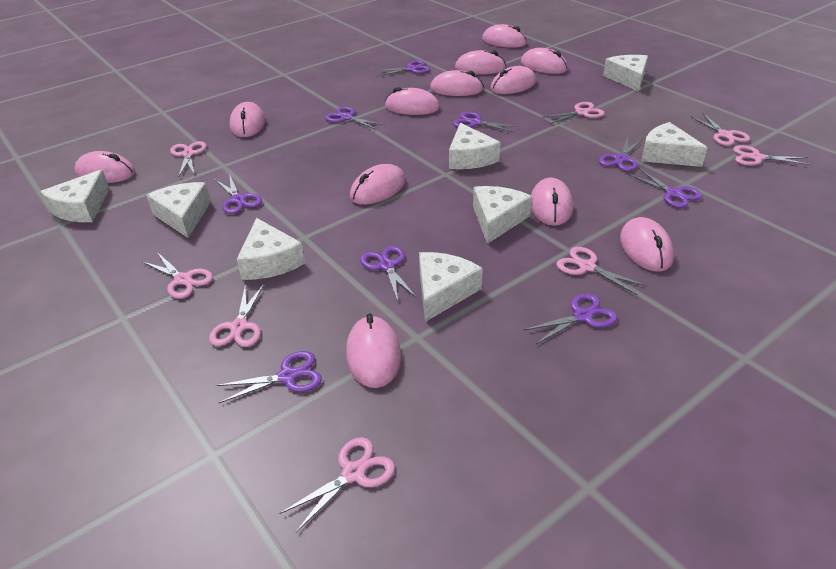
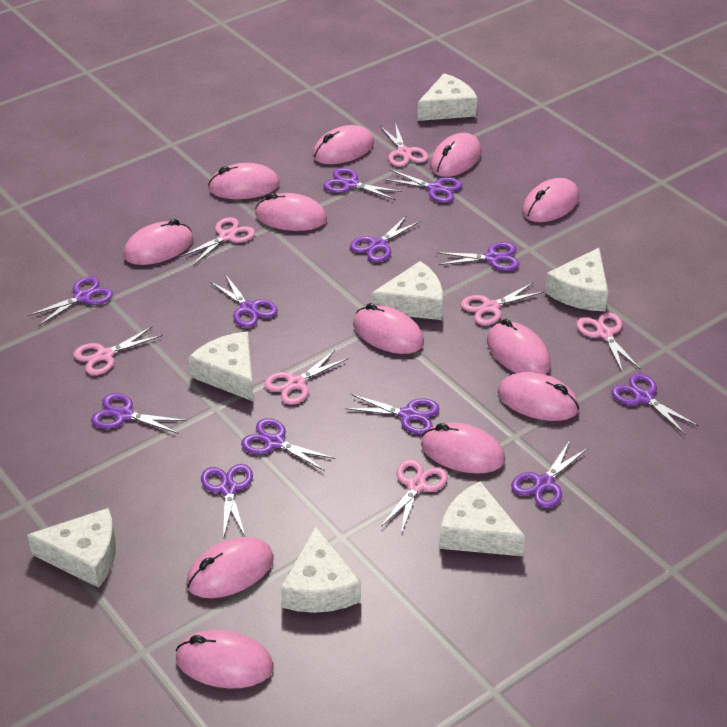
pink scissors: [141,251,213,299] [170,141,207,176] [209,284,264,347] [279,437,395,532] [541,102,605,124] [556,247,646,295] [690,113,750,146] [733,145,811,166] = 8 -> [73,326,162,375] [180,217,255,265] [264,349,349,405] [380,123,428,167] [381,459,448,534] [461,283,544,325] [576,312,640,373] = 7
purple scissors: [215,174,262,214] [216,351,322,403] [325,107,385,130] [360,246,417,301] [374,60,430,76] [453,112,519,132] [524,293,617,344] [599,137,642,171] [628,168,702,208] = 9 -> [28,276,113,326] [91,393,187,434] [201,464,253,539] [209,274,278,328] [241,418,336,471] [324,168,403,200] [345,394,440,434] [350,215,420,262] [384,169,462,203] [436,242,520,271] [511,440,588,508] [612,373,699,434] = 12
white cheese: [40,170,110,222] [146,182,211,238] [237,218,305,280] [419,252,483,322] [449,123,501,169] [473,186,532,244] [603,55,648,92] [642,122,708,167] = 8 -> [27,508,116,588] [189,331,254,402] [280,526,361,613] [372,261,443,320] [417,73,477,121] [439,481,525,556] [545,248,608,311] = 7

